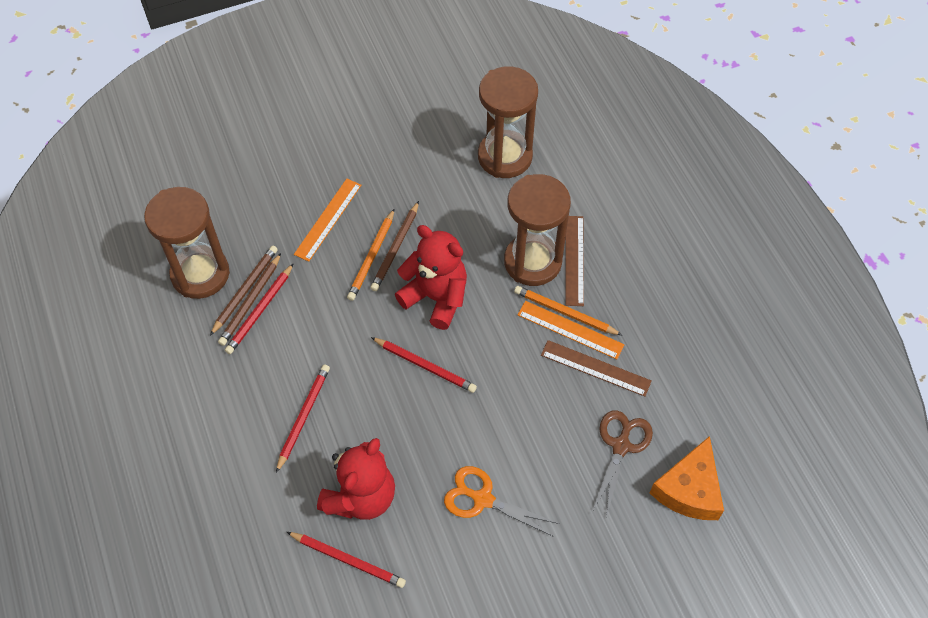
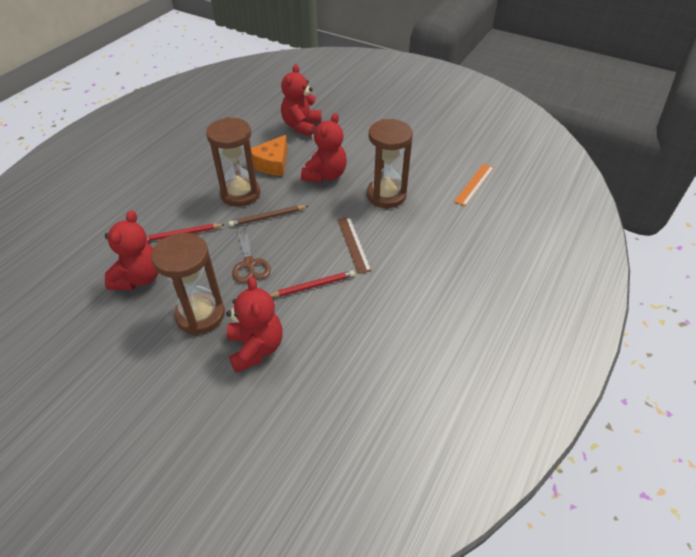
brown pencil: [210,246,278,336] [218,253,281,346] [370,201,419,291] = 3 -> [228,205,308,227] = 1
brown ruler: [541,340,651,397] [565,216,584,306] = 2 -> [337,217,372,274] = 1
orange pencil: [347,209,394,301] [514,286,622,335] = 2 -> none = 0
orange ruler: [294,179,361,262] [518,301,624,359] = 2 -> [454,163,494,206] = 1
orange scissors: [444,466,559,537] = 1 -> none = 0
red pencil: [225,263,294,354] [276,364,330,473] [287,532,406,588] [371,337,477,393] = 4 -> [146,224,225,242] [270,270,355,297] = 2
red teddy bear: [317,438,395,520] [395,225,467,330] = 2 -> [105,210,159,290] [226,276,283,373] [281,64,321,137] [301,113,347,183] = 4

